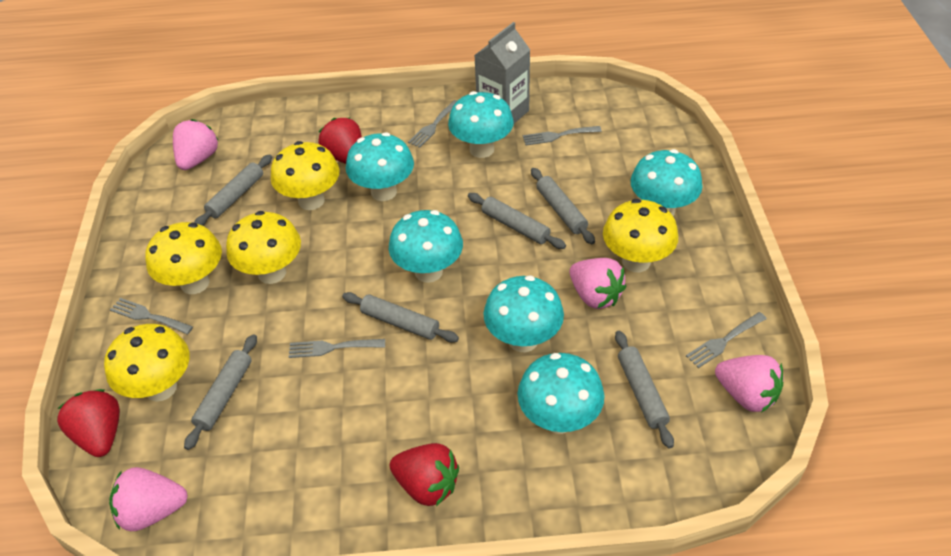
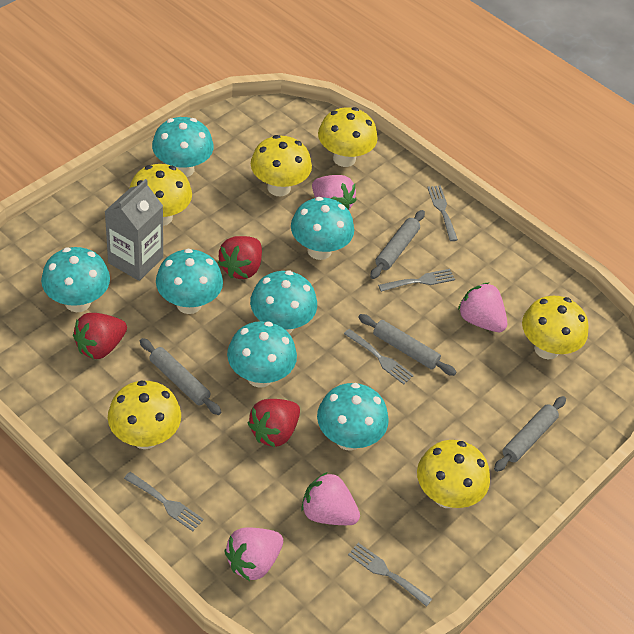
grey rolling pin: [184,334,257,450] [194,154,272,226] [342,292,459,343] [468,193,566,249] [531,168,595,244] [615,331,674,449] = 6 -> [140,338,221,415] [358,314,457,376] [370,210,425,279] [494,396,566,472] = 4
turquoise mushroom: [346,132,414,201] [389,210,463,283] [448,91,514,158] [483,275,564,352] [517,353,604,434] [631,149,703,216] = 6 -> [41,247,110,312] [152,117,214,177] [156,249,223,314] [227,321,297,388] [250,270,317,334] [291,197,354,260] [317,383,389,451] = 7
yellow mushroom: [104,324,190,402] [145,222,222,294] [226,211,301,284] [271,141,340,210] [603,199,678,272] = 5 -> [108,380,181,449] [129,164,192,226] [251,135,312,196] [318,107,378,167] [417,440,490,508] [522,296,589,359] = 6

